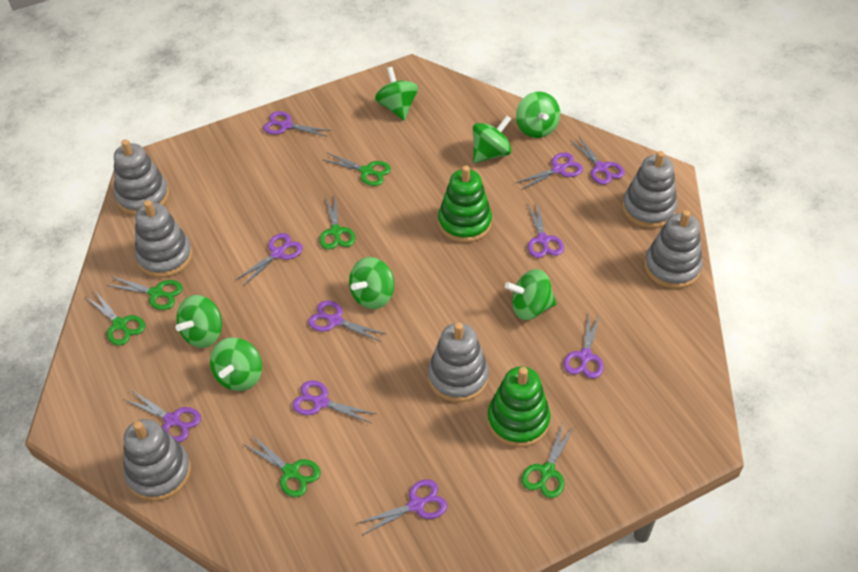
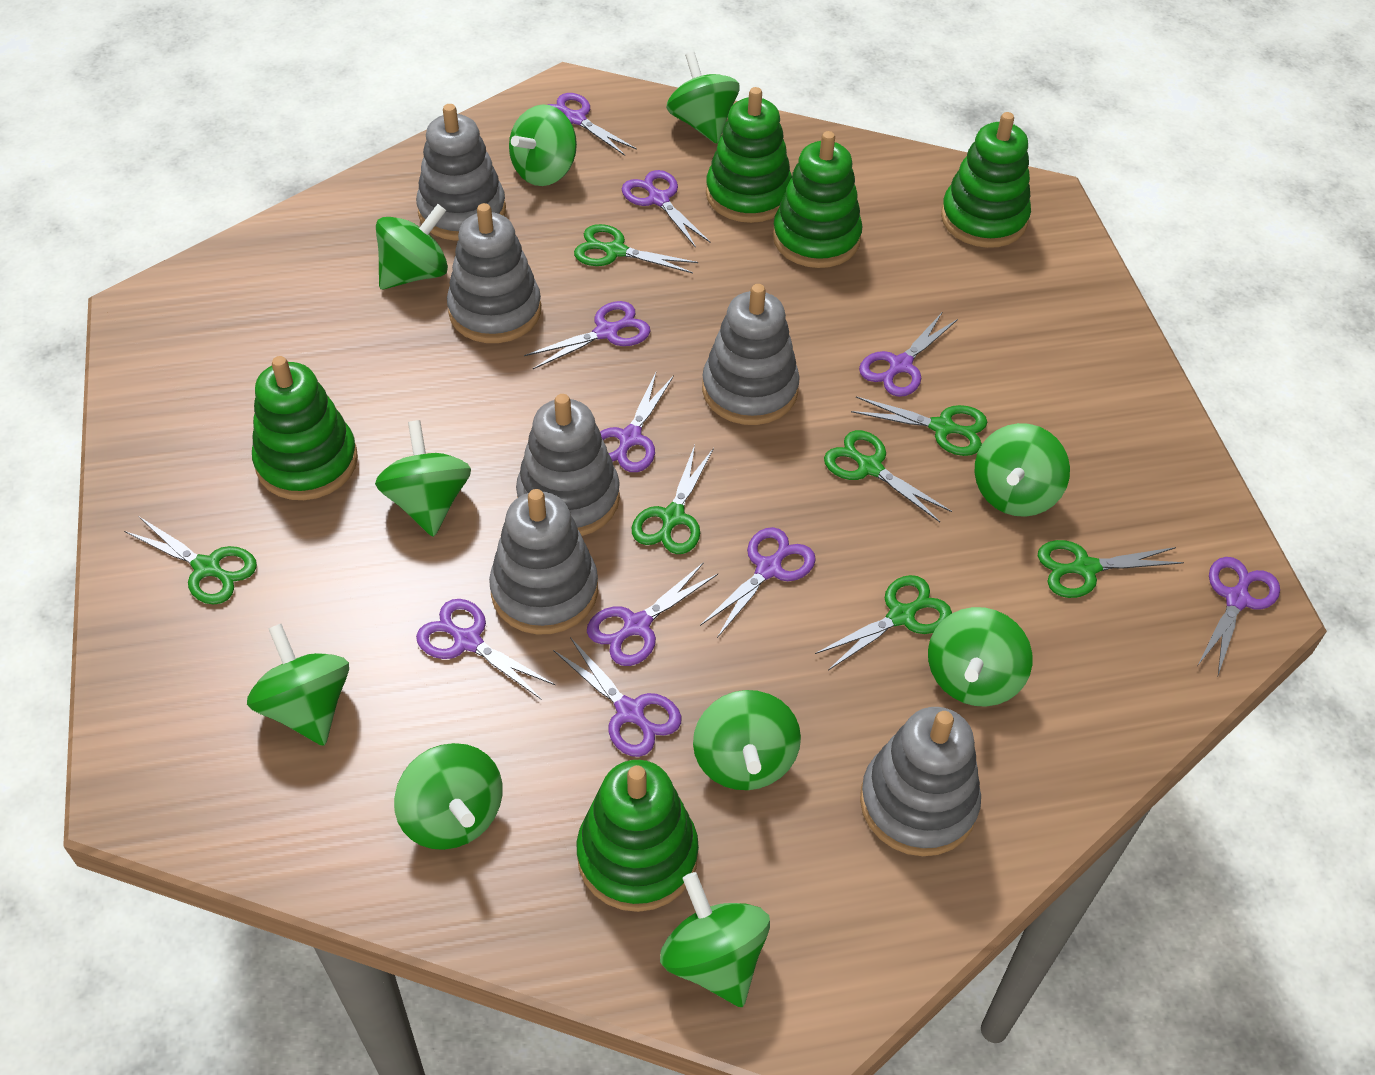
green scissors: [86,291,145,345] [106,276,183,310] [243,436,321,497] [319,194,355,250] [323,153,391,186] [521,423,575,498] = 6 -> [124,517,257,604] [574,224,698,273] [632,445,714,554] [815,575,952,670] [824,430,952,522] [851,396,987,456] [1038,540,1184,598] = 7
green spinning top: [175,295,222,348] [210,338,262,391] [349,257,394,309] [375,67,418,120] [473,116,512,163] [505,269,557,320] [516,92,560,138] = 7 -> [247,624,349,746] [375,420,471,537] [376,204,448,290] [394,743,503,850] [509,104,577,186] [660,872,770,1007] [666,51,740,144] [693,690,801,790] [928,607,1032,707] [975,423,1070,517] = 10
green stacking toy: [438,165,492,243] [487,366,551,447] = 2 -> [252,356,358,500] [577,760,699,912] [706,87,792,223] [772,131,862,268] [941,112,1031,248] = 5

